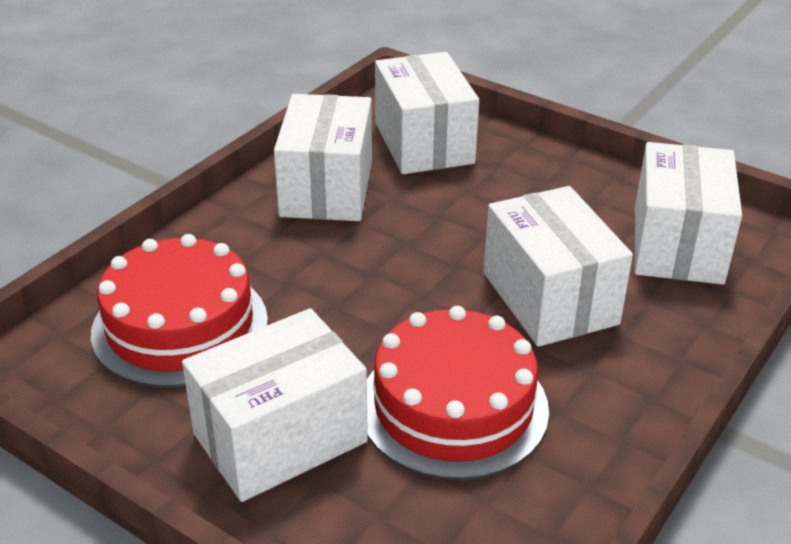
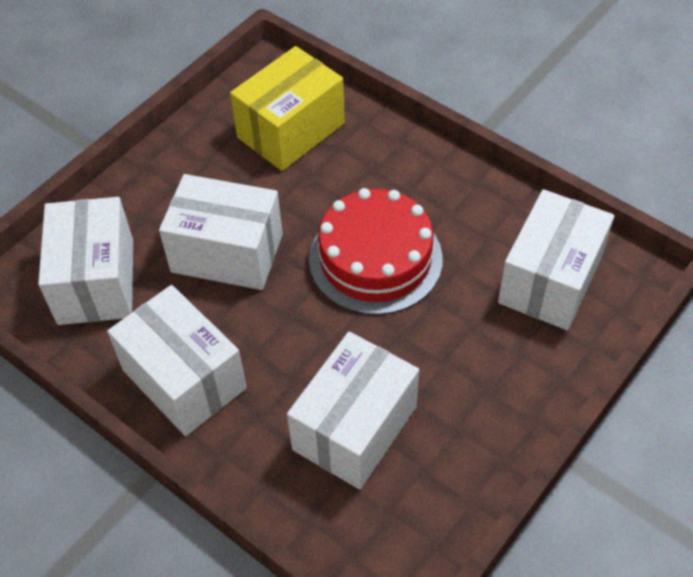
red cake: [91,234,268,387] [367,306,549,480] = 2 -> [309,188,443,315] = 1
yellow box: none = 0 -> [230,46,345,171] = 1

